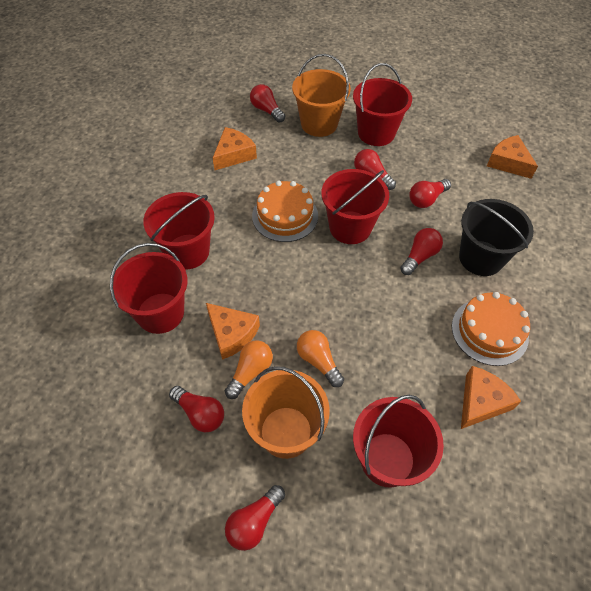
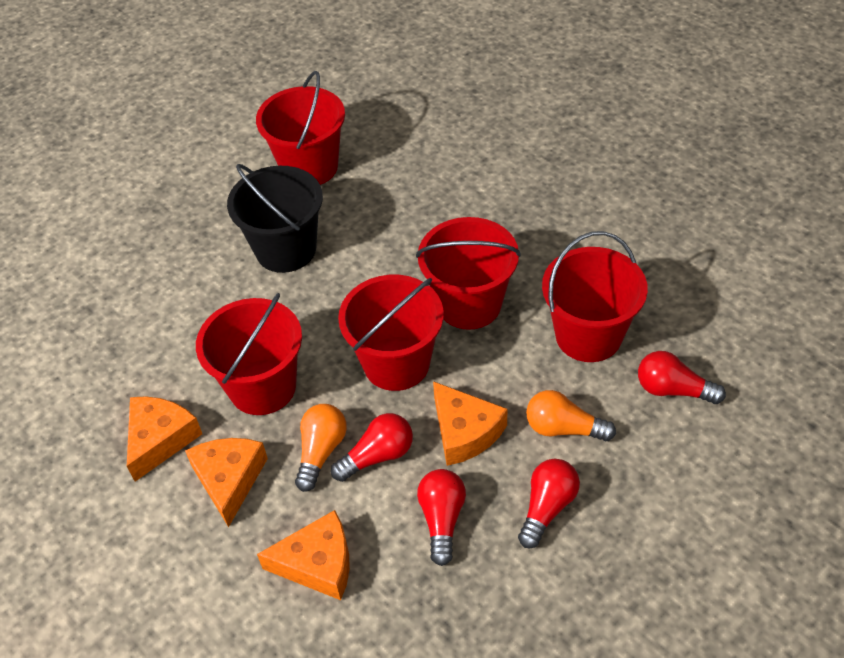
orange bucket: [242,366,330,459] [292,54,351,137] = 2 -> none = 0
orange cake: [252,181,318,242] [452,292,530,366] = 2 -> none = 0
red light bulb: [169,386,224,432] [225,485,285,551] [250,84,285,123] [354,149,396,190] [400,228,443,275] [409,179,451,208] = 6 -> [331,413,413,482] [417,469,466,566] [518,459,580,548] [638,351,726,404] = 4

